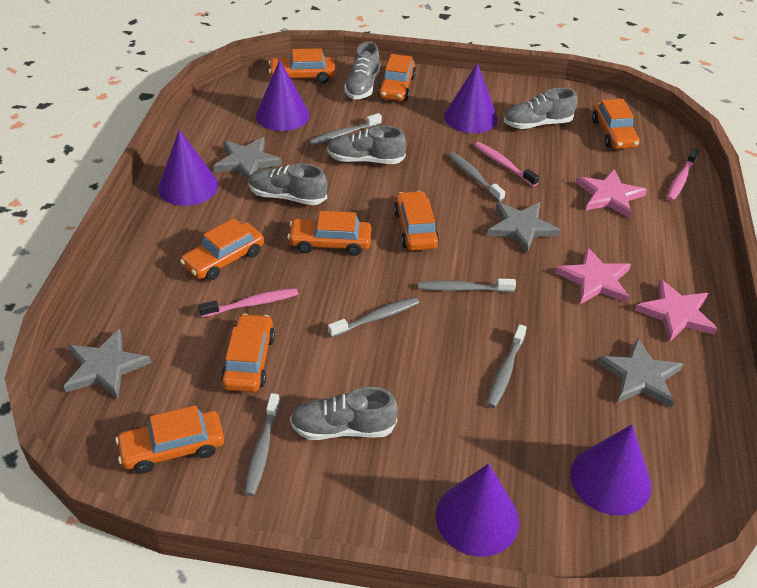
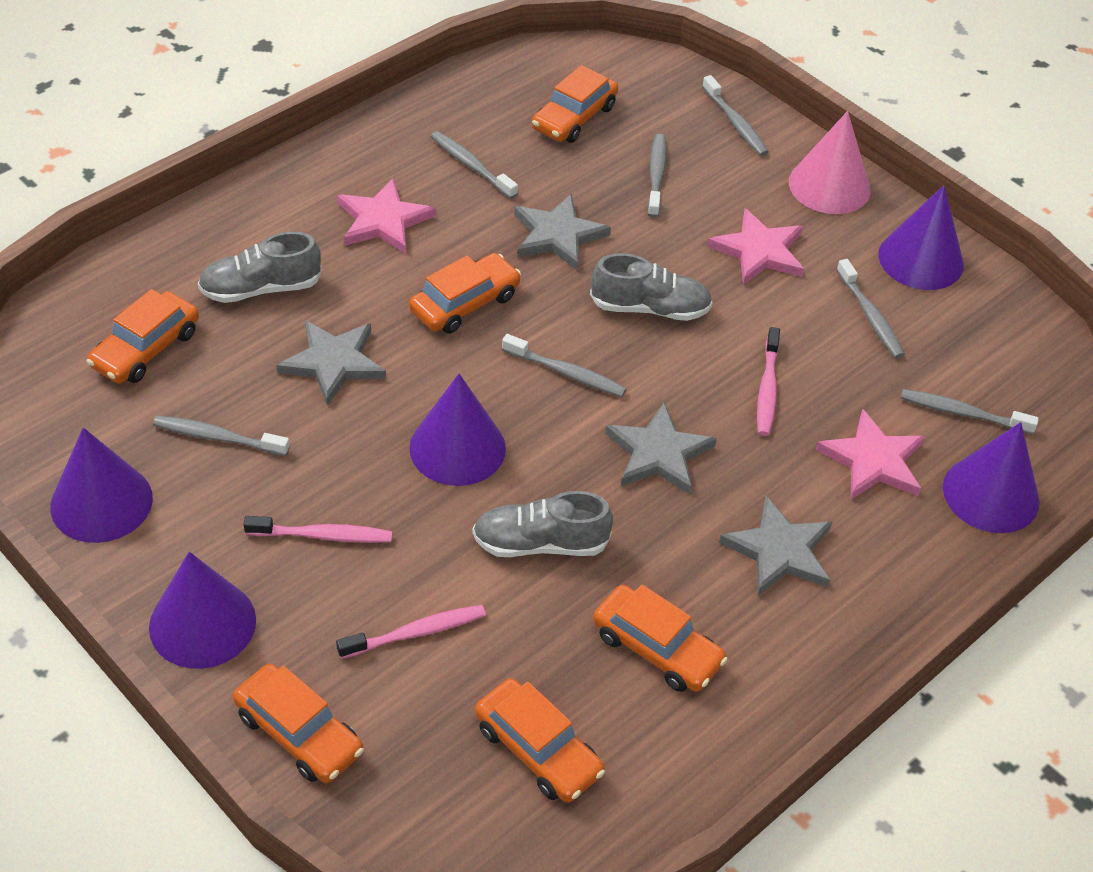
grey shoe: [249,163,327,205] [290,387,398,440] [327,126,406,164] [344,41,380,99] [504,87,577,129] = 5 -> [198,232,322,303] [472,491,613,557] [590,253,713,321] = 3
grey toothbrush: [244,393,280,496] [309,113,382,145] [328,297,419,338] [418,279,516,292] [449,152,505,202] [487,324,527,408] = 6 -> [153,416,290,456] [431,131,518,199] [502,334,627,397] [647,134,666,218] [702,75,769,156] [836,259,905,358] [901,389,1039,435] = 7
orange car: [115,405,224,474] [180,218,264,281] [221,314,275,392] [269,48,336,83] [287,211,372,256] [378,54,416,101] [394,191,439,251] [592,99,640,149] = 8 -> [87,289,199,384] [233,664,364,783] [409,253,521,334] [475,678,605,803] [532,65,618,143] [593,585,728,692] = 6
pink cone: none = 0 -> [789,111,871,214] = 1

